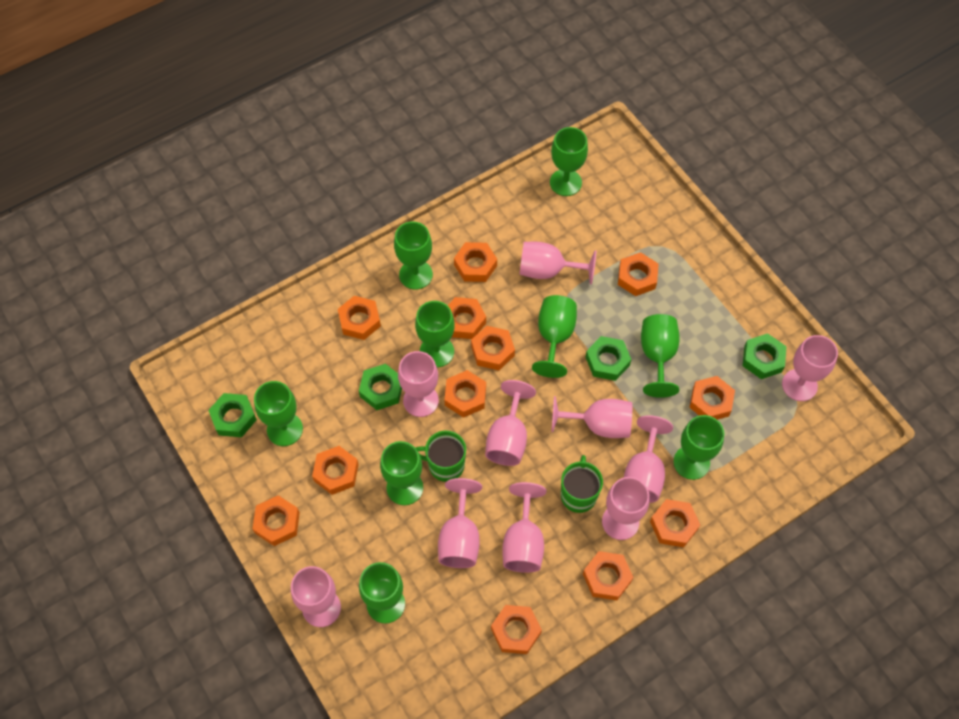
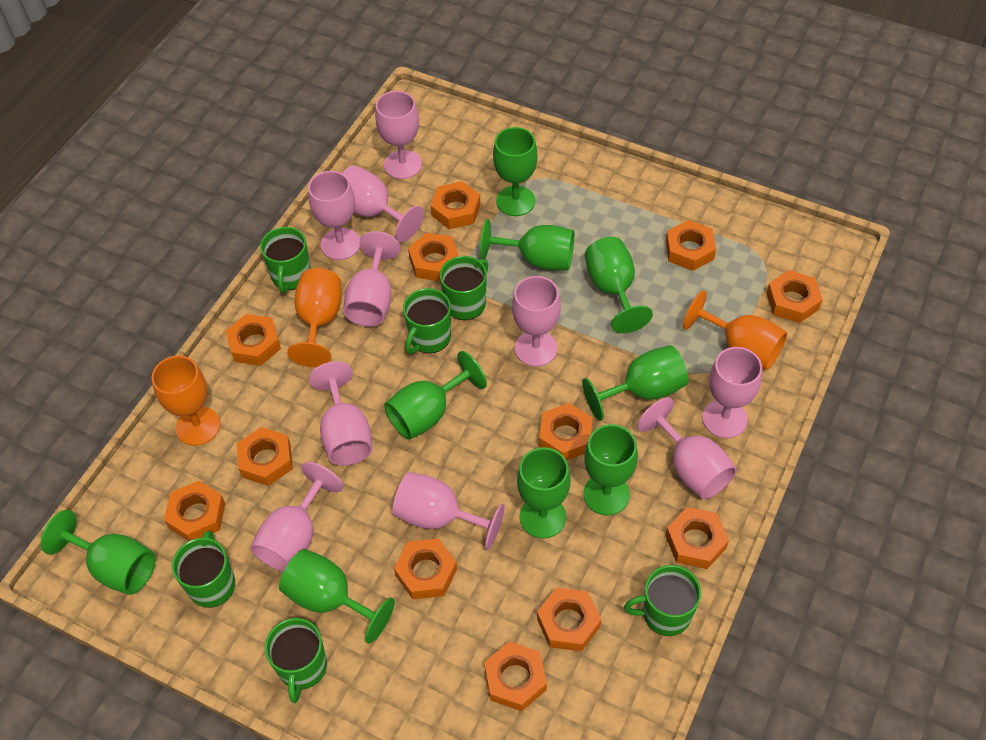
green mug: [416,430,466,482] [561,455,603,513] = 2 -> [172,531,235,608] [260,227,311,293] [265,618,327,703] [403,288,451,354] [440,256,488,320] [624,565,701,636] = 6
green nut: [208,393,257,437] [359,364,402,410] [585,336,632,381] [743,333,787,379] = 4 -> none = 0
orange goblet: none = 0 -> [152,355,220,446] [287,268,342,367] [683,290,787,370] = 3

